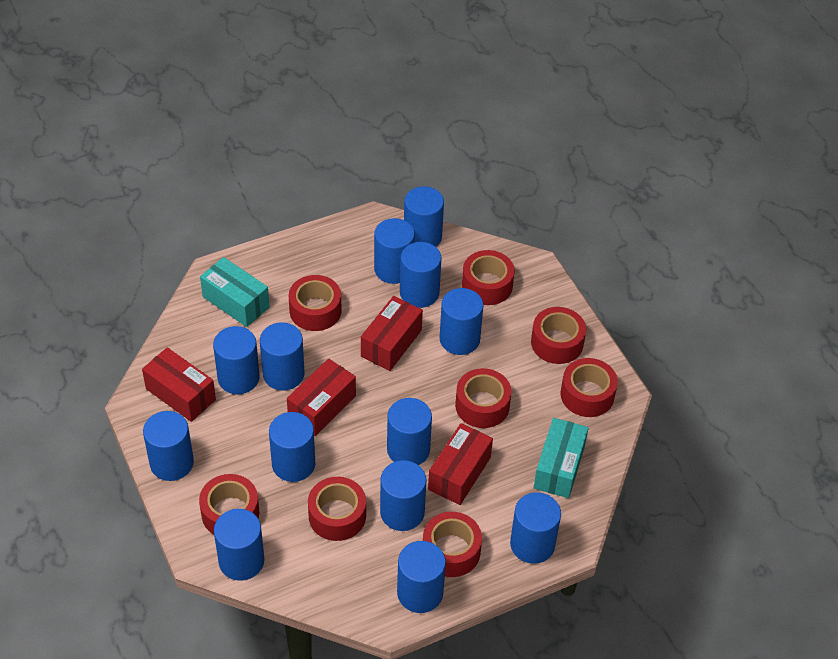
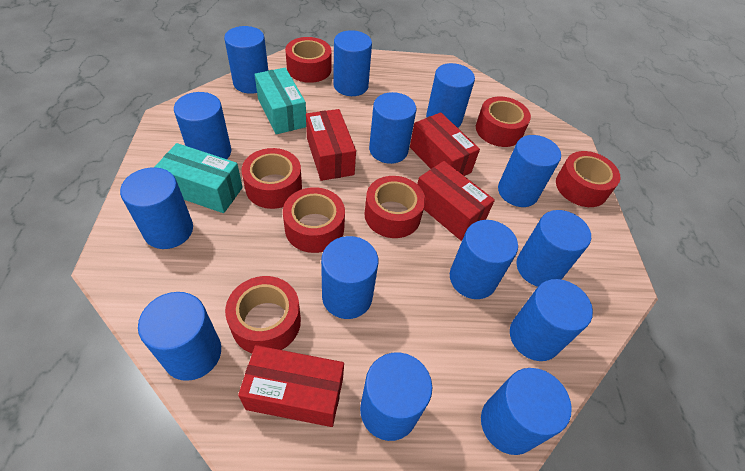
blue cylinder: [143,411,194,481] [213,326,260,394] [214,509,265,581] [260,322,304,391] [269,412,315,482] [374,218,415,284] [380,460,426,531] [387,398,432,465] [397,541,446,613] [400,242,442,308] [404,186,444,247] [440,288,483,355] [510,492,561,564] = 13 -> [120,167,193,249] [138,292,221,381] [174,92,231,159] [224,26,268,94] [321,236,378,319] [333,30,372,96] [360,352,432,441] [369,92,416,164] [426,63,475,128] [450,220,518,299] [481,368,572,455] [498,135,561,207] [510,279,593,361] [517,210,591,287] = 14
red tape: [199,474,259,534] [289,275,341,331] [308,477,366,541] [423,512,482,577] [455,368,512,428] [462,250,515,305] [531,307,586,364] [561,358,618,417] = 8 -> [225,276,301,353] [241,148,302,209] [283,187,345,253] [285,37,332,83] [364,176,425,238] [476,97,531,147] [556,151,620,207] = 7

